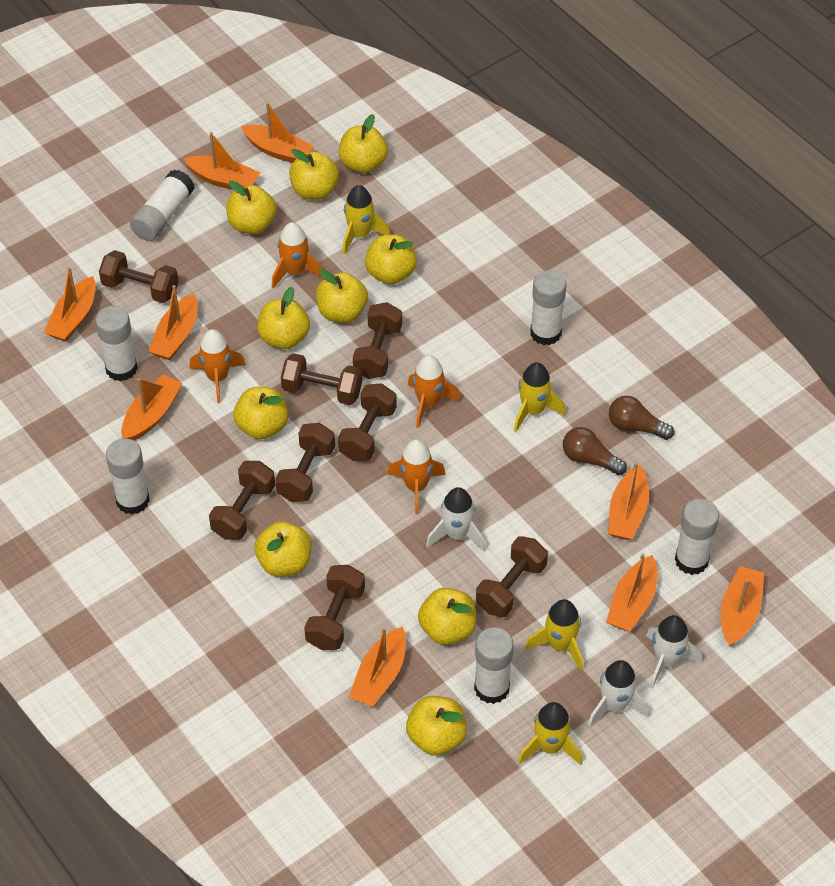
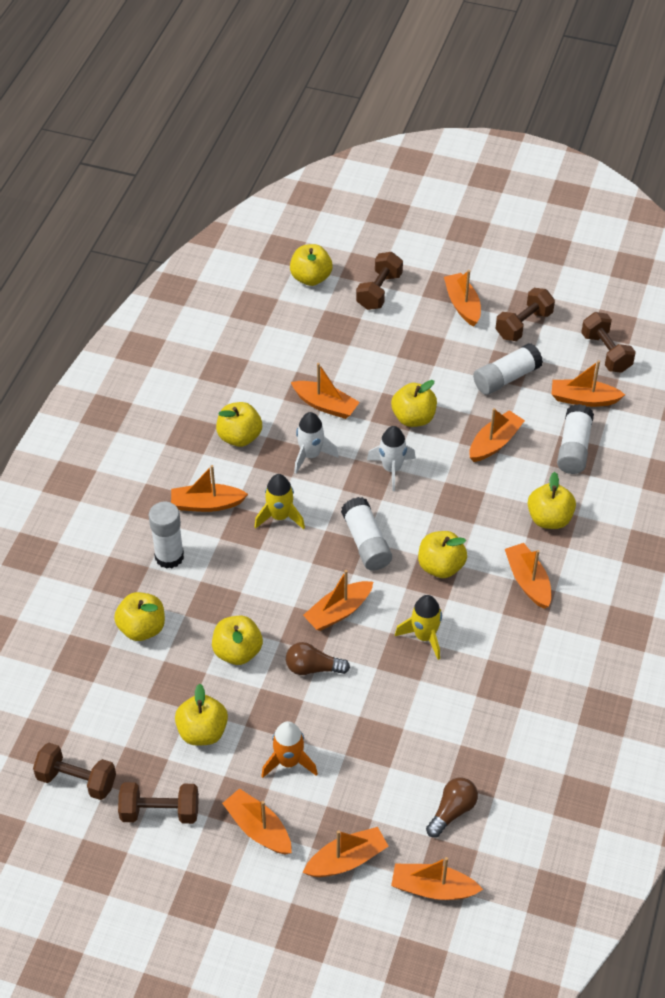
brown dumbbell: [99,250,179,303] [209,461,275,540] [275,423,335,502] [281,353,362,405] [304,565,365,650] [338,383,397,461] [353,302,402,379] [476,536,548,617] = 8 -> [33,743,116,800] [118,782,199,824] [356,252,403,310] [496,288,555,341] [581,312,636,373] = 5
orange boat: [44,267,96,342] [121,374,183,441] [148,285,198,360] [183,132,260,190] [241,102,314,163] [349,627,406,707] [606,554,657,632] [608,462,649,540] [721,566,764,647] = 9 -> [171,465,248,512] [222,788,292,855] [291,363,360,419] [303,570,373,631] [303,827,389,877] [391,857,483,900] [444,270,481,326] [469,408,525,462] [505,543,552,609] [551,360,625,407] = 10
orange rocket: [189,329,246,403] [272,222,323,289] [387,439,446,515] [408,355,461,428] = 4 -> [261,721,318,778] = 1
white glue stick: [95,306,138,381] [106,438,150,515] [130,169,195,241] [474,627,514,704] [530,270,567,345] [675,499,719,575] = 6 -> [149,502,184,569] [341,497,392,571] [473,343,543,395] [557,404,594,474] = 4
white rocket: [426,487,486,552] [588,660,650,727] [646,615,702,689] = 3 -> [294,412,339,474] [367,426,416,491] = 2
yellow apple: [226,181,277,234] [233,387,288,439] [254,521,312,577] [257,287,310,349] [289,149,339,200] [316,269,368,323] [339,114,388,173] [365,234,417,284] [406,696,467,755] [418,588,476,645] = 10 -> [114,592,165,641] [175,684,228,745] [212,616,263,665] [216,402,262,447] [290,244,333,286] [391,380,437,427] [418,531,467,578] [528,472,576,529] = 8
yellow rocket: [342,185,390,255] [514,362,566,432] [518,702,582,765] [525,599,583,671] = 4 -> [254,474,305,529] [395,595,442,660] = 2

